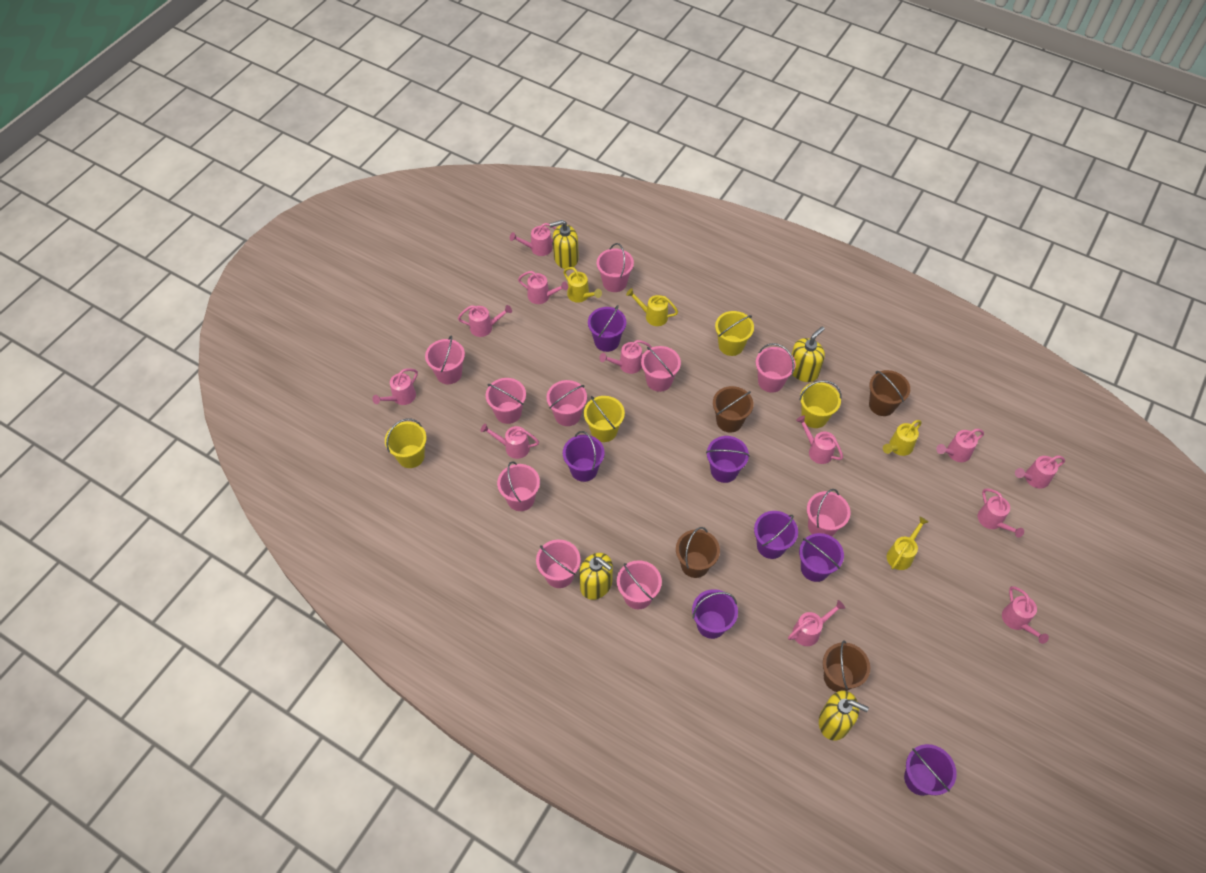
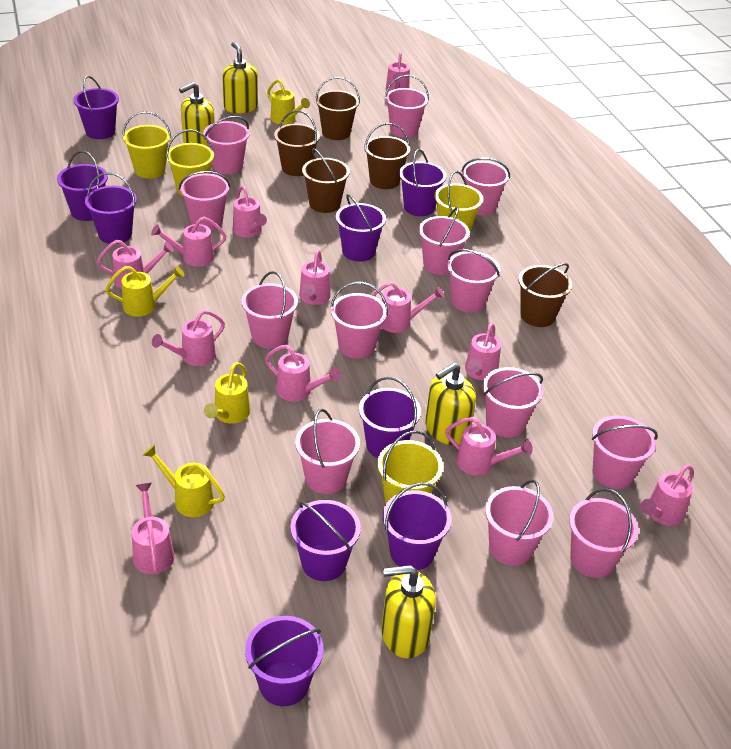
brown bucket: [676,527,720,578] [713,386,754,432] [823,640,870,692] [869,370,910,416] = 4 -> [274,110,320,176] [302,148,350,213] [315,77,360,140] [364,123,410,189] [518,263,572,327] = 5
pink bucket: [425,335,465,384] [486,378,526,424] [497,461,540,511] [536,540,581,588] [546,380,587,426] [597,243,634,292] [617,560,662,609] [641,346,681,392] [756,343,796,393] [807,489,850,536] = 10 -> [179,171,230,230] [203,116,250,174] [241,271,298,348] [295,409,360,494] [330,282,388,358] [385,75,429,138] [419,207,470,275] [447,249,500,313] [461,157,510,215] [483,367,543,438] [485,480,554,566] [569,488,639,578] [592,416,658,489] = 13
purple bucket: [563,431,605,482] [588,305,626,352] [692,589,738,639] [706,436,750,483] [754,511,798,559] [799,533,844,582] [904,744,957,796] = 7 -> [57,151,108,221] [73,76,119,139] [85,172,137,244] [245,616,323,706] [290,500,361,581] [336,194,386,262] [359,377,421,458] [383,482,452,570] [399,149,447,216] = 9

